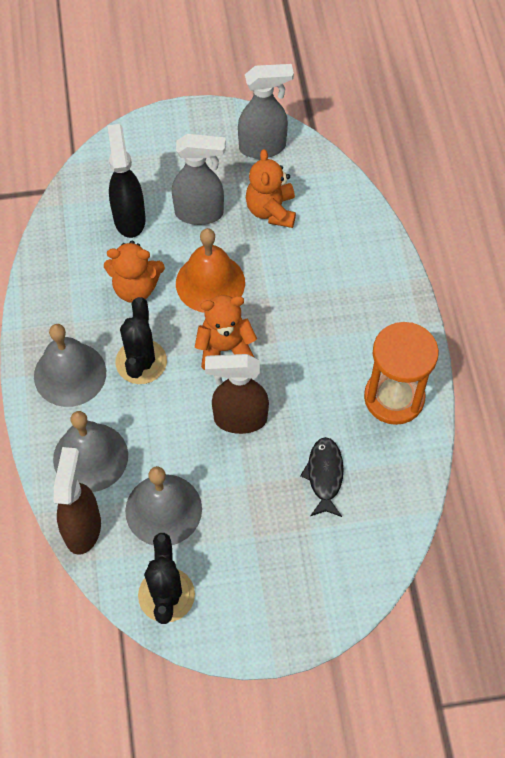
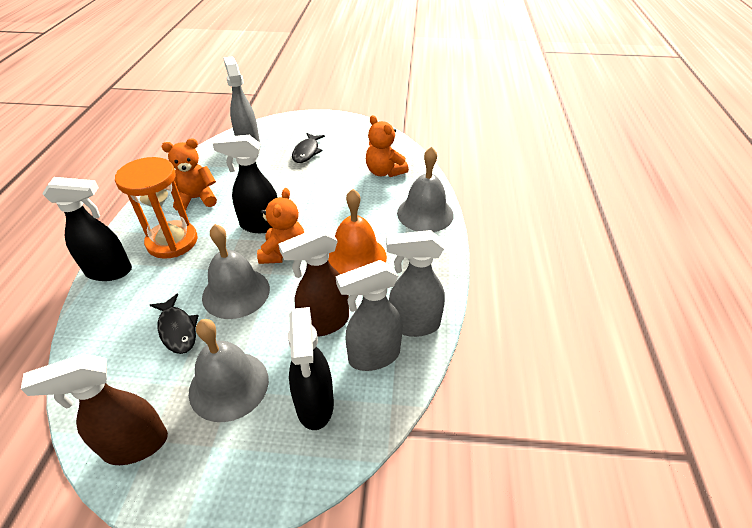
black cactus: [116,297,167,384] [138,533,195,624] = 2 -> none = 0
black fish: [300,437,344,517] = 1 -> [150,293,199,354] [292,133,325,163] = 2
black spray bottle: [107,124,146,238] = 1 -> [42,177,132,281] [212,135,278,233] [288,307,334,430] = 3
grey spray bottle: [172,134,226,225] [238,64,294,159] = 2 -> [223,56,260,143] [336,260,403,371] [386,230,445,337] = 3

